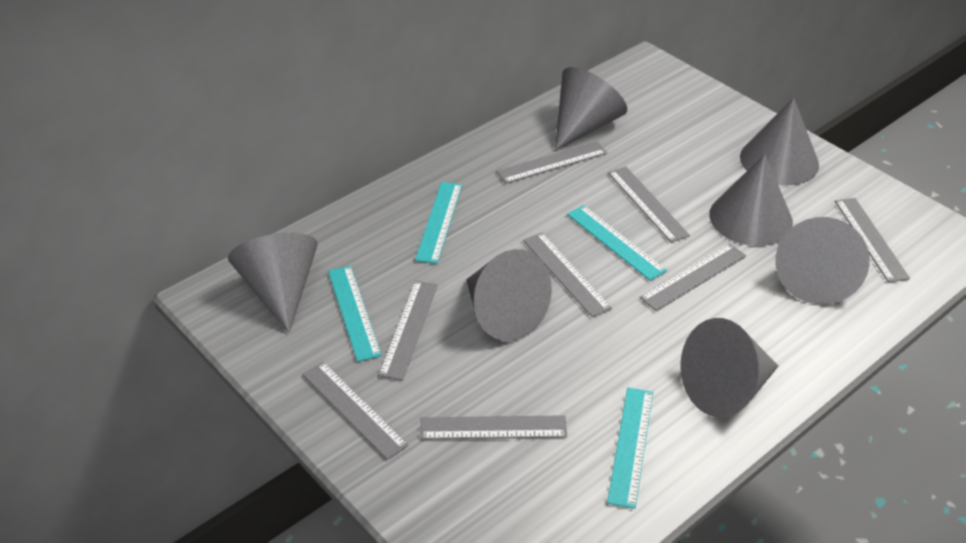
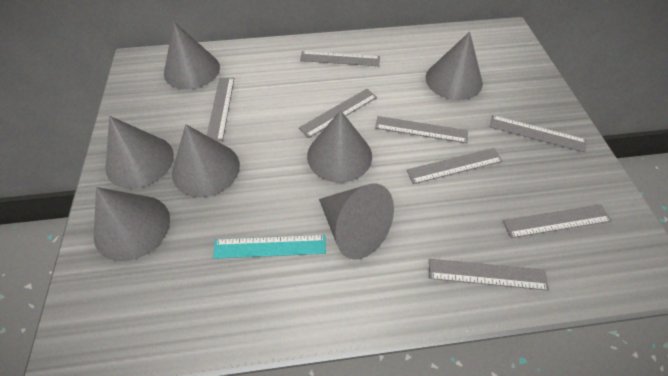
turquoise ruler: [328,266,382,362] [415,182,462,264] [567,205,667,281] [607,388,653,509] = 4 -> [213,235,326,259] = 1

